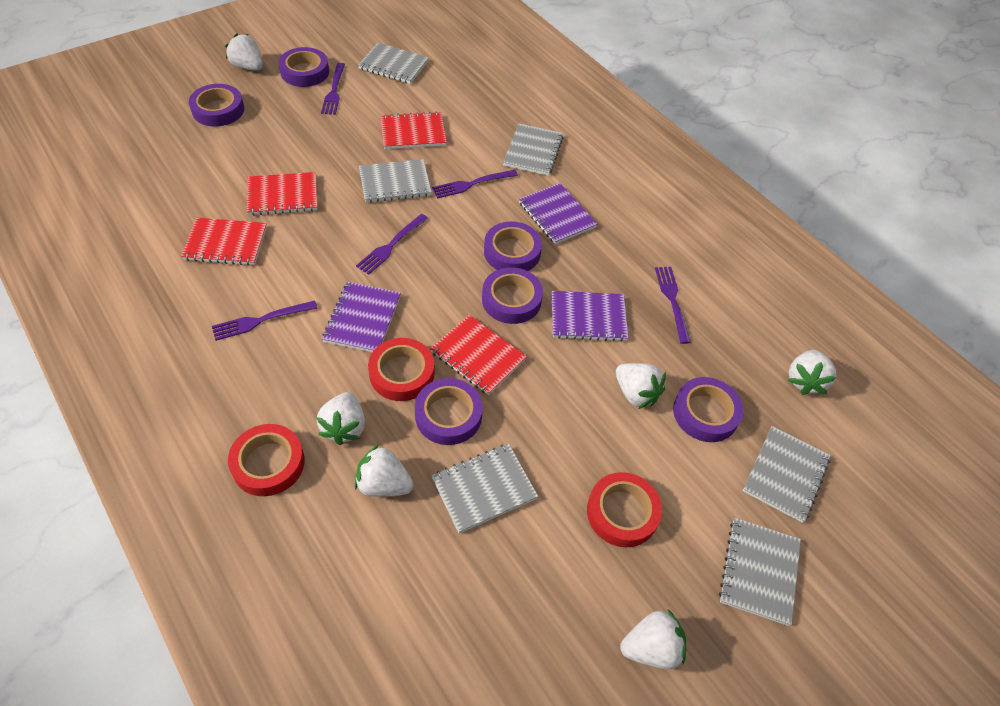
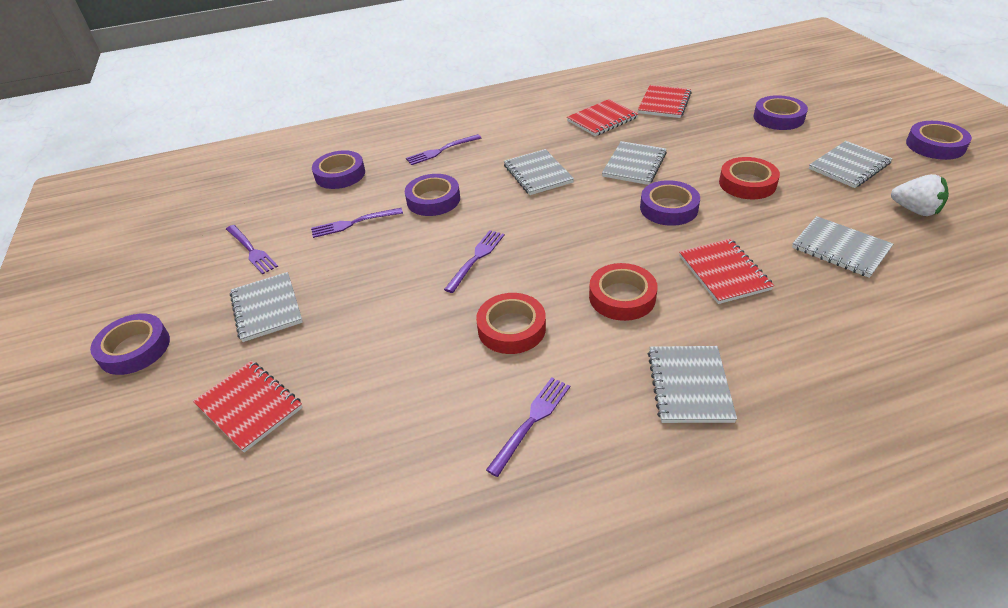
purple notebook: [322,282,401,352] [519,183,597,244] [552,291,628,342] = 3 -> none = 0
white strawberry: [225,33,263,71] [316,392,365,445] [355,444,413,497] [616,363,666,409] [620,610,686,669] [788,350,837,395] = 6 -> [891,174,949,216] = 1

